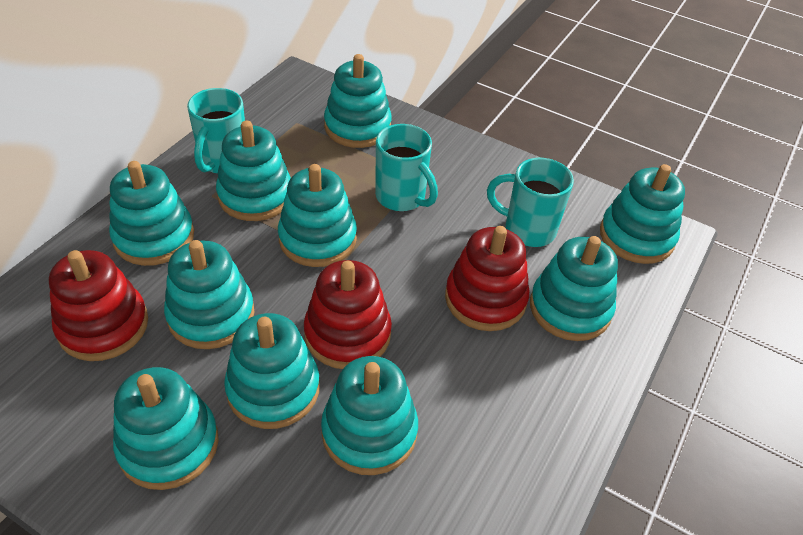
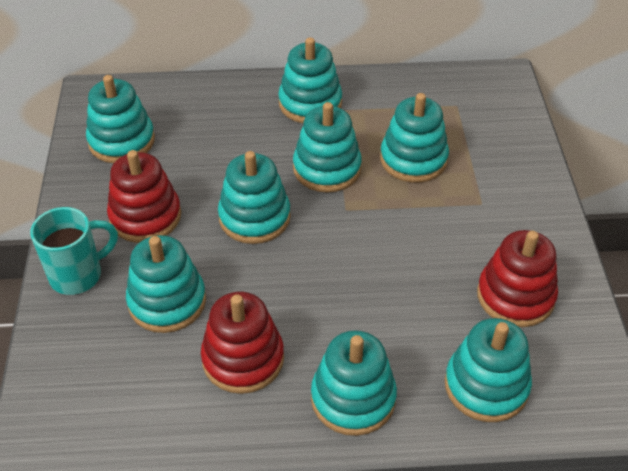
turquoise mug: [187,88,245,173] [375,124,438,211] [487,158,574,247] = 3 -> [30,207,118,295] = 1
turquoise stacking toy: [109,161,194,266] [113,367,219,490] [164,240,254,349] [216,121,291,221] [224,313,320,429] [278,164,357,267] [321,356,418,475] [324,54,392,148] [530,236,618,341] [600,164,685,264] = 10 -> [86,75,155,163] [126,235,206,333] [218,151,291,244] [278,38,342,123] [293,102,362,193] [311,330,397,436] [380,93,449,183] [445,318,532,422] = 8

